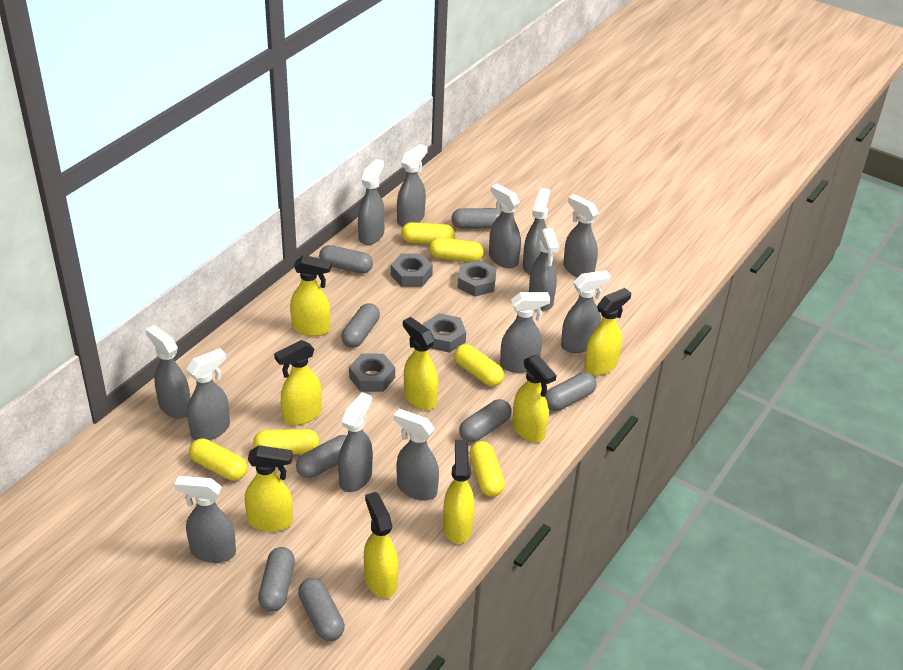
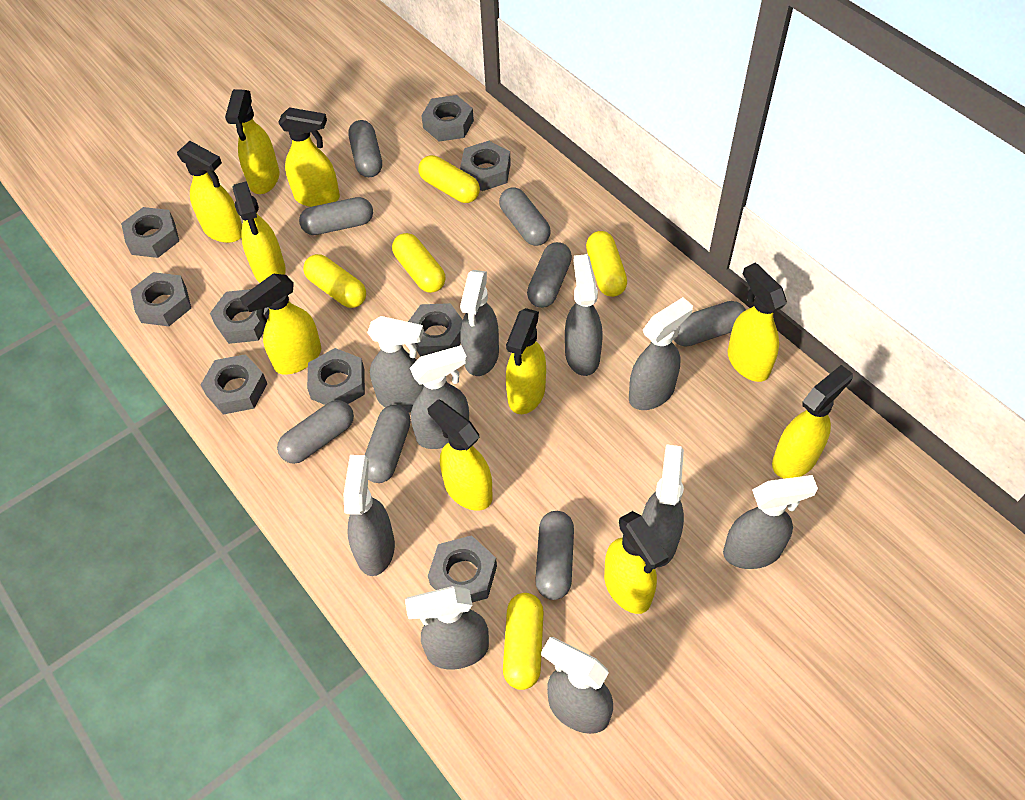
grey nut: [349,354,395,392] [391,253,433,287] [423,313,466,353] [458,260,496,297] = 4 -> [121,207,179,258] [130,272,191,326] [200,354,267,415] [210,289,269,344] [307,348,365,405] [408,303,463,356] [421,95,474,142] [428,535,497,603] [460,141,511,191] = 9
grey spray bottle: [145,325,190,419] [174,476,236,563] [186,348,230,440] [338,392,373,492] [358,159,385,245] [393,409,439,501] [397,144,428,227] [489,183,521,268] [500,292,550,373] [523,188,550,275] [529,228,559,311] [561,270,611,353] [563,194,599,277] = 13 -> [344,455,395,576] [367,316,424,413] [405,586,489,670] [410,345,469,449] [460,270,499,376] [541,637,613,734] [565,254,603,376] [629,297,693,410] [642,444,684,567] [723,475,818,569] = 10
yellow capsule: [189,438,247,481] [253,429,319,454] [401,222,455,244] [429,238,484,262] [454,344,504,386] [469,441,505,497] = 6 -> [303,254,366,308] [392,233,445,293] [418,155,480,203] [503,593,544,690] [586,231,627,297] = 5
yellow spray bottle: [245,445,293,532] [274,340,322,425] [290,255,332,336] [364,492,398,598] [403,317,438,410] [443,440,475,544] [512,355,557,442] [584,288,631,376] = 8 -> [177,141,242,243] [225,89,279,194] [232,181,286,283] [240,274,321,375] [278,107,340,207] [427,399,493,511] [506,308,546,414] [604,511,669,614] [728,263,787,382] [772,365,853,479] = 10

